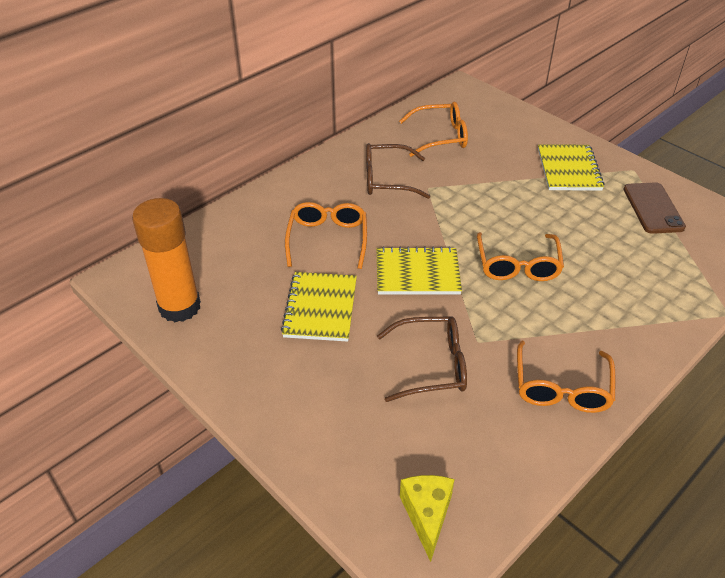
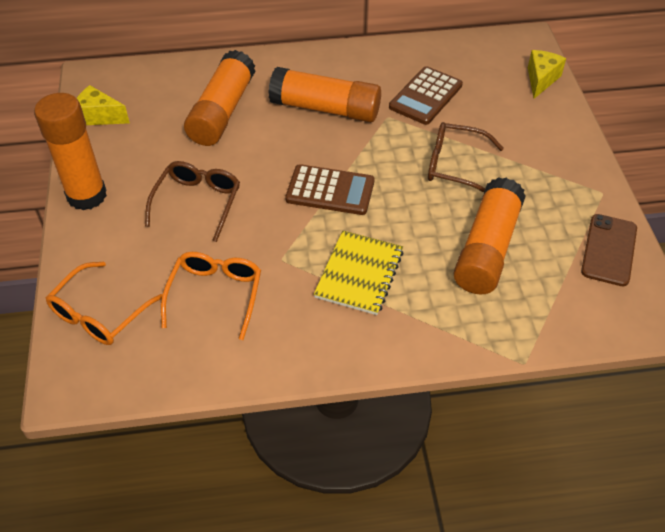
brown calculator: none = 0 -> [285,164,375,215] [389,66,463,125] = 2
orange glasses: [285,202,367,269] [399,102,468,157] [477,232,564,281] [517,340,615,413] = 4 -> [46,262,162,345] [161,252,261,340] = 2
orange glue stick: [132,198,201,322] = 1 -> [34,93,107,210] [184,50,255,146] [268,67,381,122] [454,177,526,294] = 4
yellow cheese: [400,475,454,562] = 1 -> [77,85,130,125] [528,50,566,99] = 2
yellow notebook: [281,272,357,342] [377,246,462,294] [538,144,605,191] = 3 -> [314,231,404,315] = 1

